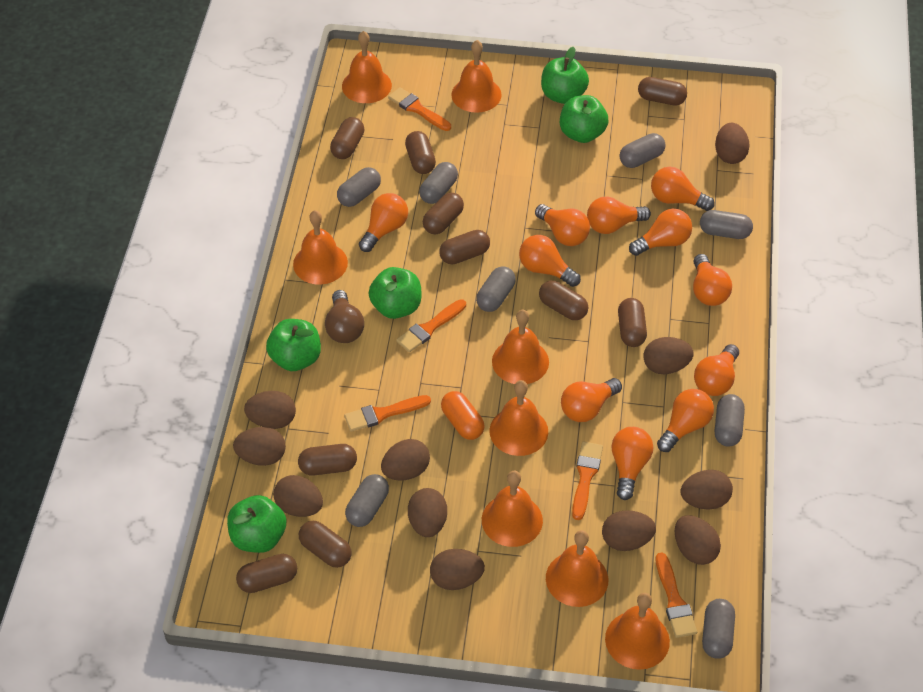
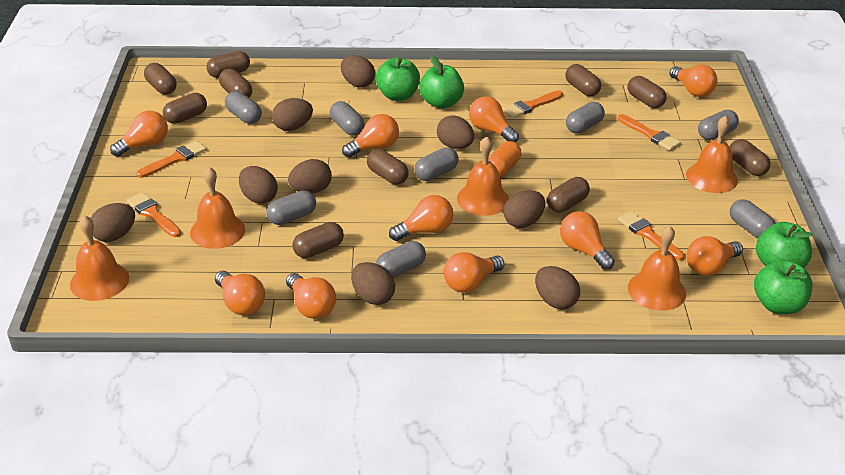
brown egg: [233,427,286,466] [244,391,296,429] [273,475,323,517] [381,439,430,481] [408,488,447,537] [430,549,485,590] [602,510,656,551] [644,337,694,374] [675,515,721,565] [680,470,733,509] [715,123,750,164] = 11 -> [91,203,135,242] [239,166,278,204] [272,98,313,131] [288,159,332,194] [341,55,375,87] [351,262,395,305] [437,115,474,149] [504,190,545,228] [535,266,580,309] = 9
brown light bulb: [325,290,364,343] = 1 -> none = 0
green apple: [227,495,286,553] [266,319,321,371] [369,267,421,319] [541,47,589,104] [560,95,608,143] = 5 -> [376,57,420,101] [419,55,464,109] [754,260,812,314] [756,222,813,268] = 4
orange bell: [293,210,348,285] [342,31,392,103] [451,40,502,113] [482,471,543,547] [489,380,548,456] [492,310,549,384] [546,530,608,607] [605,593,670,670] = 8 -> [70,215,129,301] [190,167,245,249] [457,136,509,216] [628,225,686,311] [686,116,738,193] = 5
orange light bulb: [359,193,408,252] [519,235,581,287] [535,204,590,246] [561,378,622,422] [587,197,651,234] [611,427,653,500] [629,209,692,256] [651,167,715,211] [657,389,714,452] [693,254,732,306] [694,344,739,396] = 11 -> [110,111,168,157] [215,271,265,315] [286,273,336,319] [342,114,399,158] [389,195,453,241] [444,252,505,293] [469,96,519,143] [560,211,615,270] [670,65,718,97] [686,236,743,276] = 10

